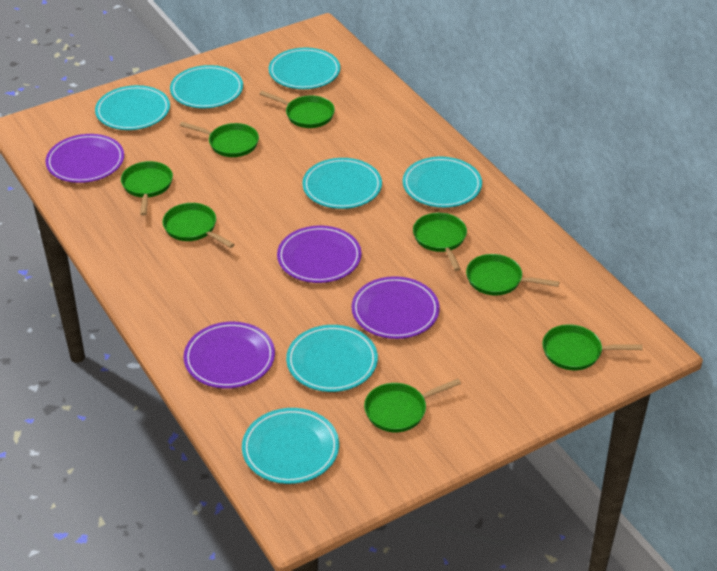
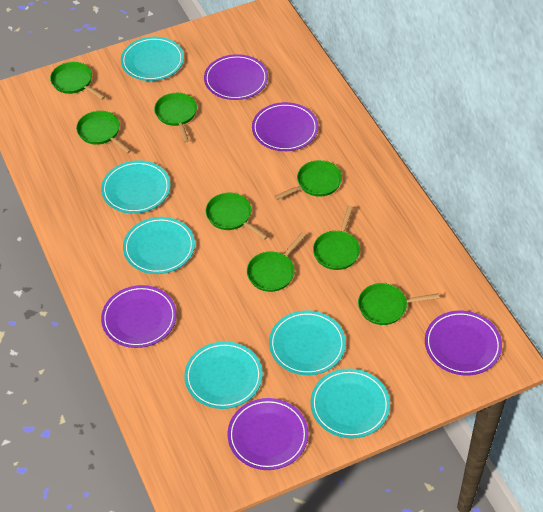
purple plate: [45,134,124,183] [183,321,275,389] [277,225,362,283] [352,276,440,339] = 4 -> [101,285,177,348] [204,54,268,100] [228,398,309,470] [252,102,318,151] [425,310,502,376] = 5
turquoise plate: [95,85,170,130] [170,65,243,108] [242,408,339,484] [269,48,340,89] [286,325,378,392] [302,158,382,209] [403,157,482,208] = 7 -> [101,160,171,214] [121,37,184,81] [123,217,195,274] [184,341,263,409] [269,310,346,375] [310,369,390,438] = 6

